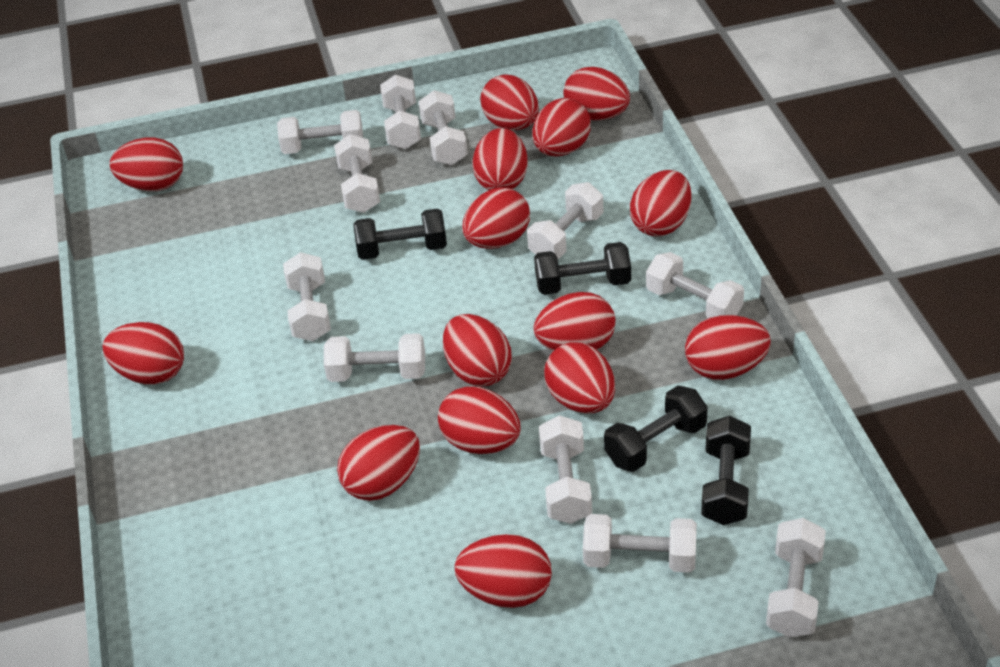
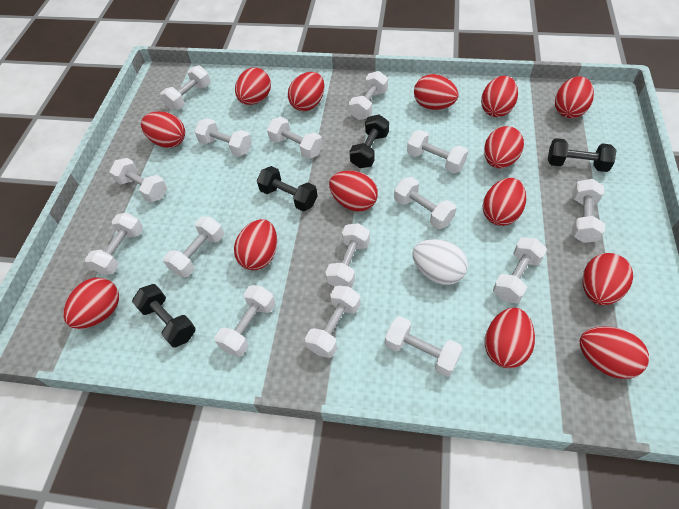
red egg: [103,322,184,385] [110,138,183,191] [337,425,420,501] [438,386,520,454] [443,314,512,387] [454,534,552,608] [462,188,530,249] [472,128,528,190] [480,75,539,130] [533,98,591,157] [534,292,615,351] [544,342,615,413] [564,67,630,120] [630,170,691,236] [685,315,771,380] = 15 -> [63,278,119,329] [141,111,185,148] [234,219,277,270] [235,68,271,105] [288,72,325,111] [329,171,378,212] [414,74,459,110] [481,76,518,117] [483,178,526,226] [484,126,524,168] [485,308,535,368] [555,76,594,118] [580,326,649,379] [582,253,633,305] = 14
white dumbbell: [277,110,363,154] [283,252,331,341] [324,333,425,382] [334,134,380,213] [380,75,421,149] [418,90,468,165] [527,182,604,259] [539,415,592,524] [583,514,697,573] [646,252,744,319] [766,518,826,638] = 11 -> [85,212,143,275] [110,158,167,203] [160,65,211,110] [163,216,224,277] [194,118,252,157] [215,285,275,357] [267,117,323,159] [305,285,361,358] [325,223,370,288] [349,71,388,120] [385,316,463,377] [394,177,456,229] [407,130,468,173] [493,237,547,304] [572,179,605,243] = 15
white egg: none = 0 -> [412,239,468,285] = 1

